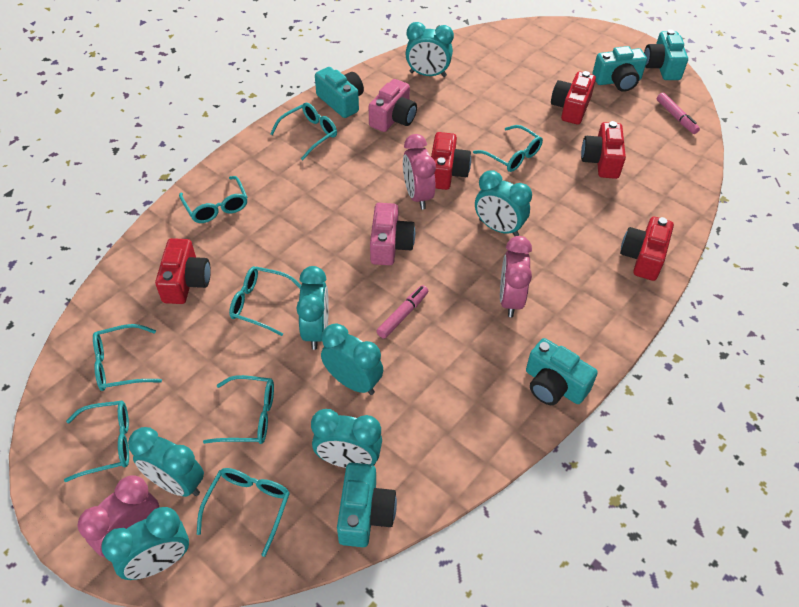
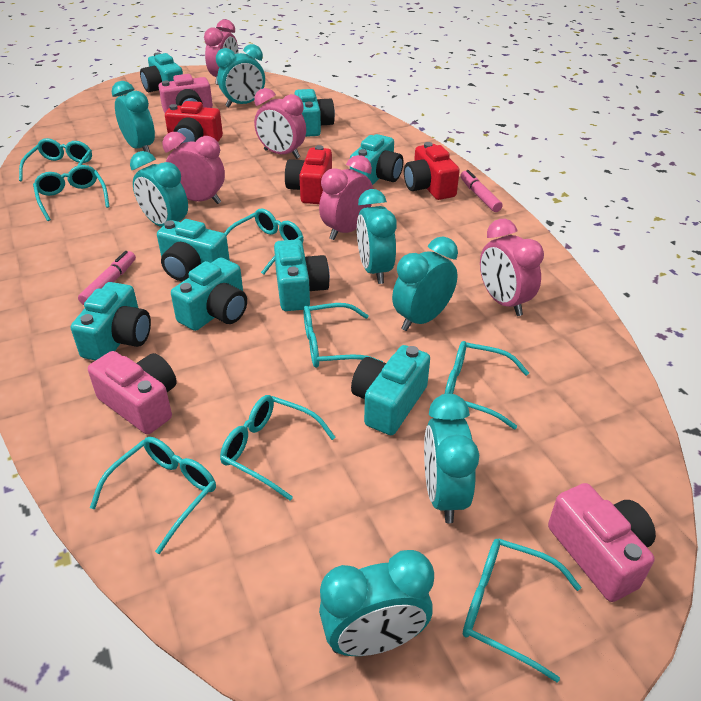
pink camera: [369,79,417,132] [370,203,415,265] = 2 -> [88,351,177,434] [158,74,213,113] [548,483,656,602] = 3
pink clock: [78,475,159,557] [403,134,436,210] [500,236,532,317] = 3 -> [162,132,225,204] [204,19,239,85] [254,88,306,159] [319,155,373,240] [480,219,544,316] = 5
red camera: [155,238,211,304] [431,132,471,190] [551,71,596,124] [581,121,626,179] [620,217,674,281] = 5 -> [165,101,223,145] [285,145,332,204] [404,142,460,200] = 3
turquoise camera: [315,67,364,118] [337,463,397,547] [526,338,598,405] [592,46,647,92] [644,29,688,80] = 5 -> [71,282,151,361] [140,52,183,92] [157,219,230,281] [171,257,247,331] [274,239,330,311] [294,89,335,137] [350,134,403,185] [351,345,430,435] = 8

